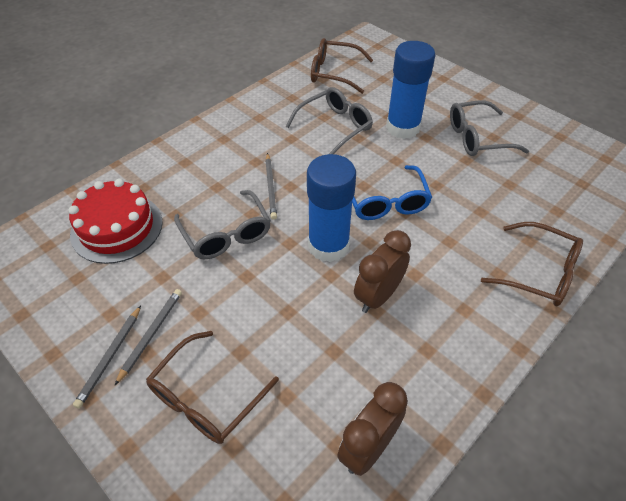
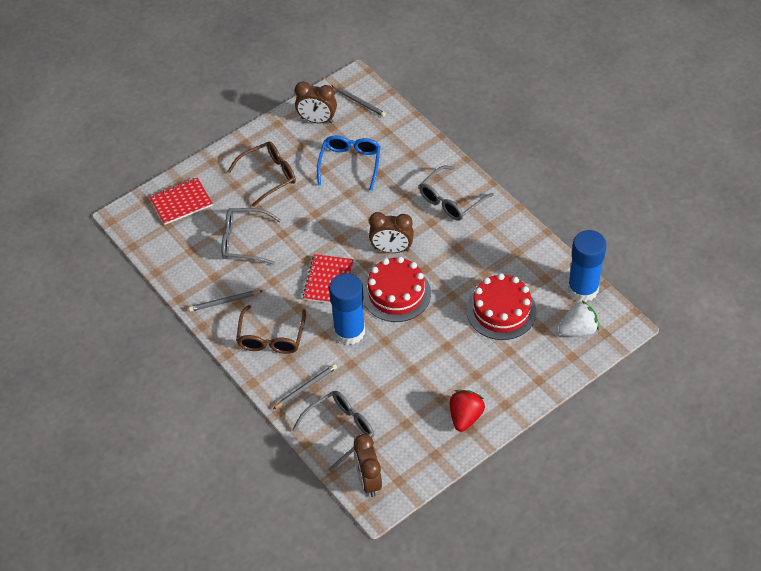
brown clock: [337,382,408,476] [354,230,411,313] = 2 -> [295,82,337,123] [354,434,382,497] [369,212,414,253] = 3
brown glasses: [146,331,279,444] [311,38,373,94] [481,222,583,306] = 3 -> [228,142,296,207] [236,305,306,354] = 2
red cake: [68,179,163,264] = 1 -> [363,257,431,322] [467,273,537,340] = 2
red notebook: none = 0 -> [149,177,213,225] [303,254,354,303] = 2
red strawberry: none = 0 -> [450,390,485,432] = 1
white strawberry: none = 0 -> [559,301,599,336] = 1

